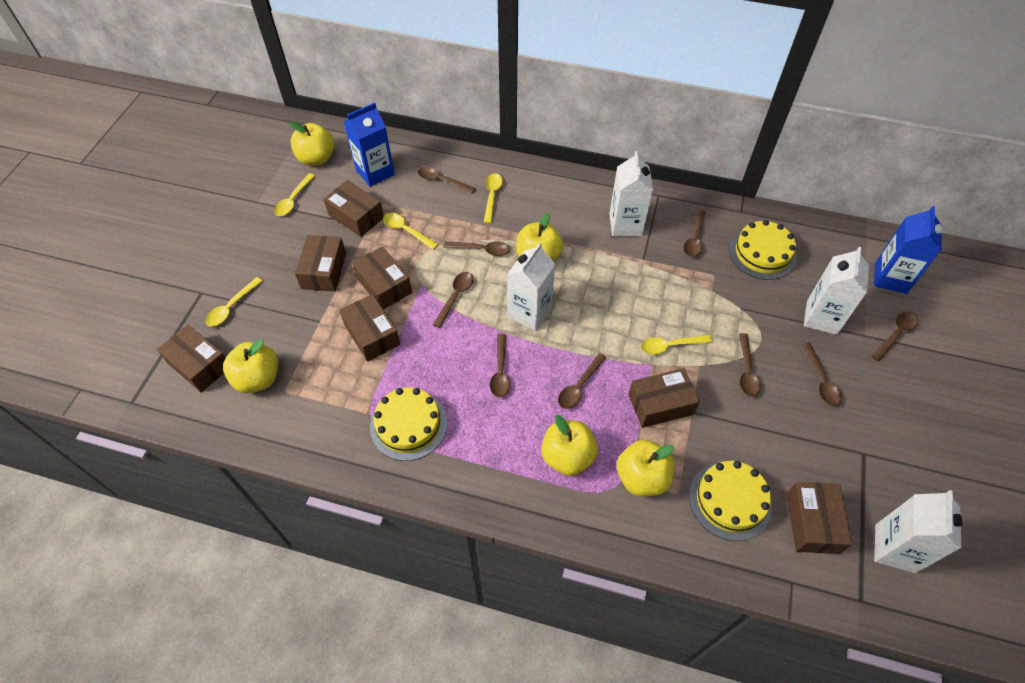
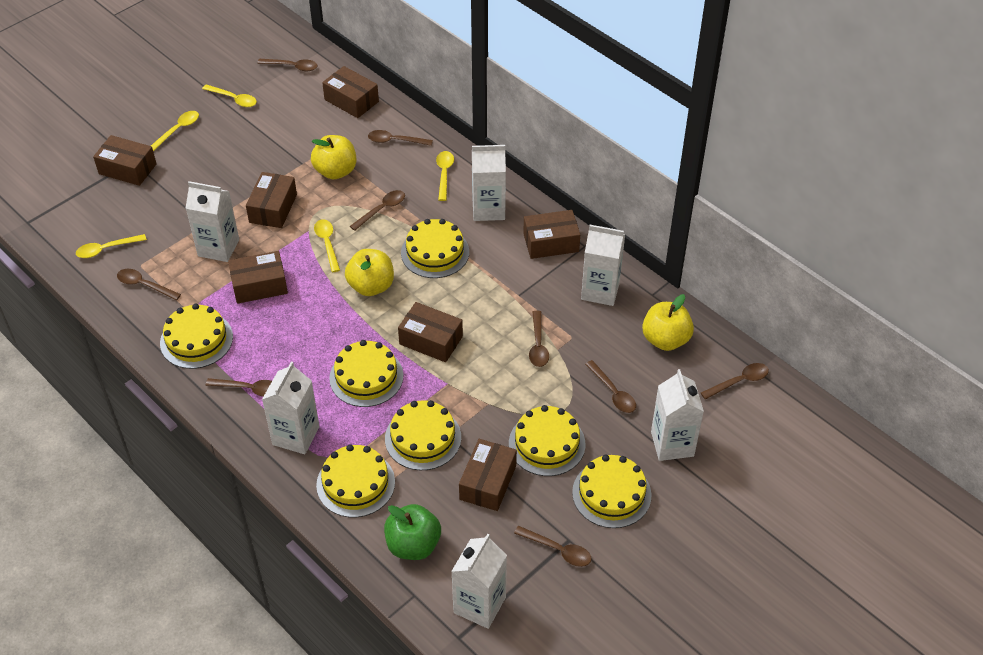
blue carton: [344,102,395,187] [874,206,943,294] = 2 -> none = 0
green apple: none = 0 -> [384,504,441,560] = 1
white carton: [507,243,555,331] [609,151,653,236] [804,247,869,335] [874,490,962,573] = 4 -> [186,181,239,262] [262,361,320,454] [451,533,507,629] [472,145,506,221] [581,225,625,306] [651,369,704,461] = 6
yellow apple: [223,339,278,393] [289,122,334,166] [516,213,563,262] [541,415,598,476] [617,440,674,497] = 5 -> [311,135,356,179] [345,249,394,296] [642,294,694,351] = 3
yellow cake: [370,387,447,461] [689,461,772,541] [729,220,797,280] = 3 -> [160,304,233,369] [316,444,395,517] [329,340,404,407] [385,400,461,470] [401,219,469,278] [509,405,586,476] [572,455,651,528] = 7

